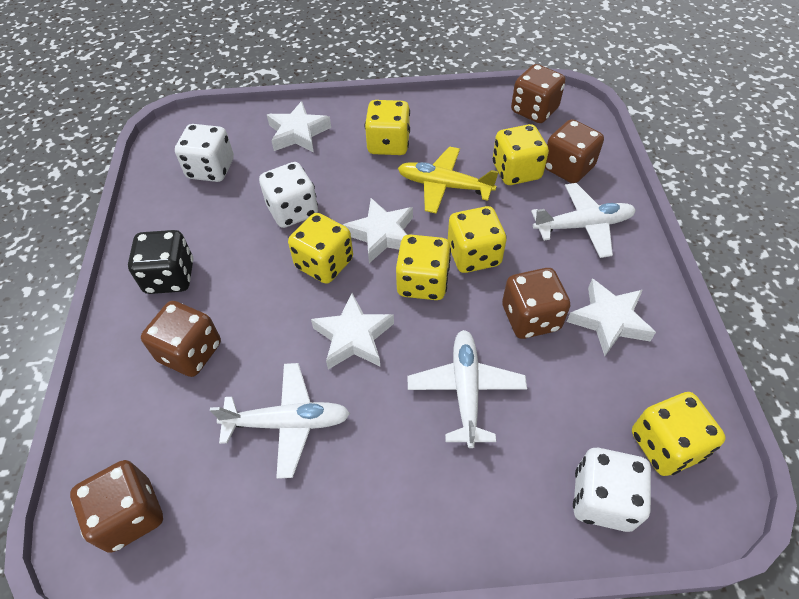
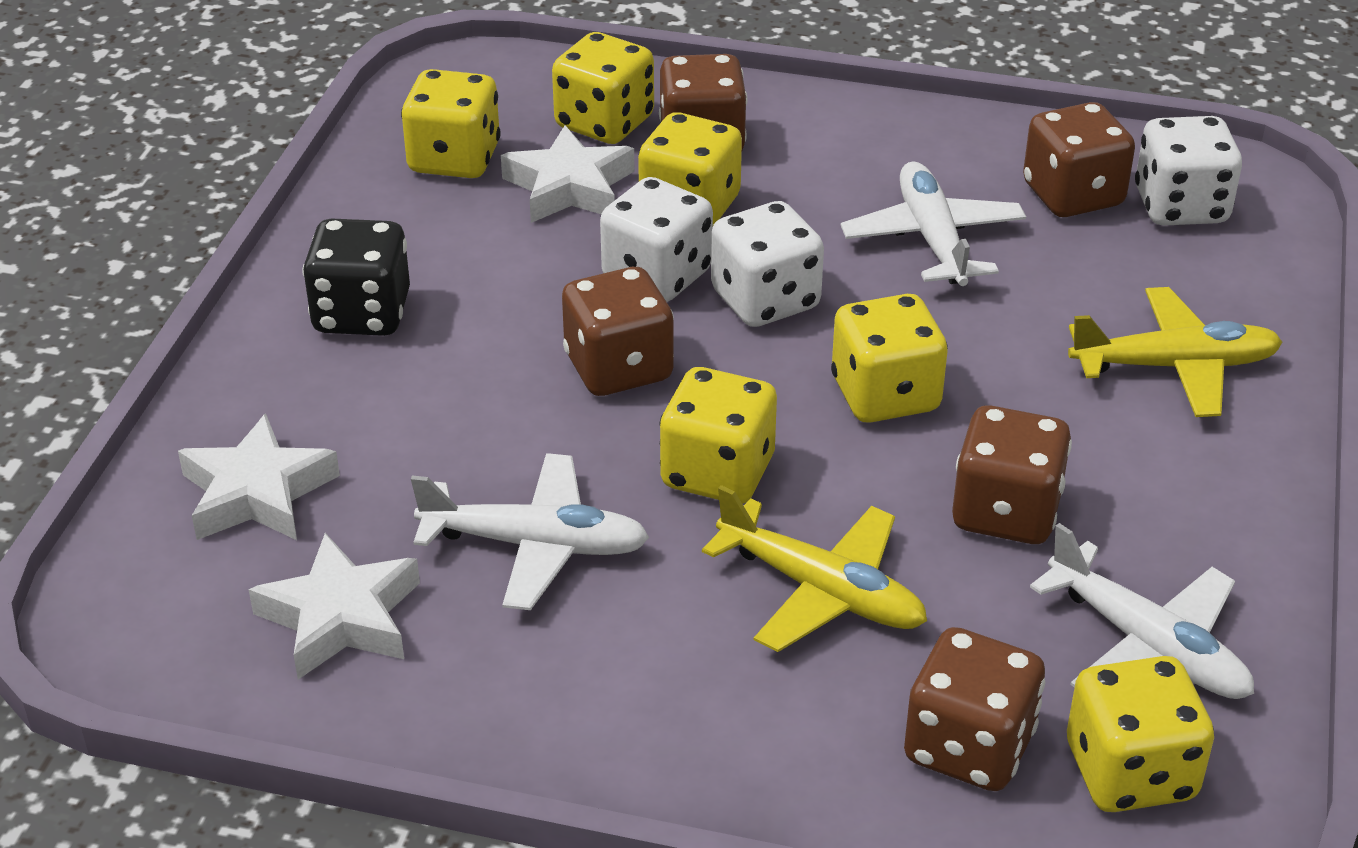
white star: [267,101,331,153] [311,293,394,370] [343,198,413,263] [567,279,656,356] = 4 -> [178,413,340,540] [249,533,420,680] [501,125,635,223] = 3
yellow plane: [398,147,499,214] = 1 -> [702,485,927,652] [1068,287,1283,417] = 2

